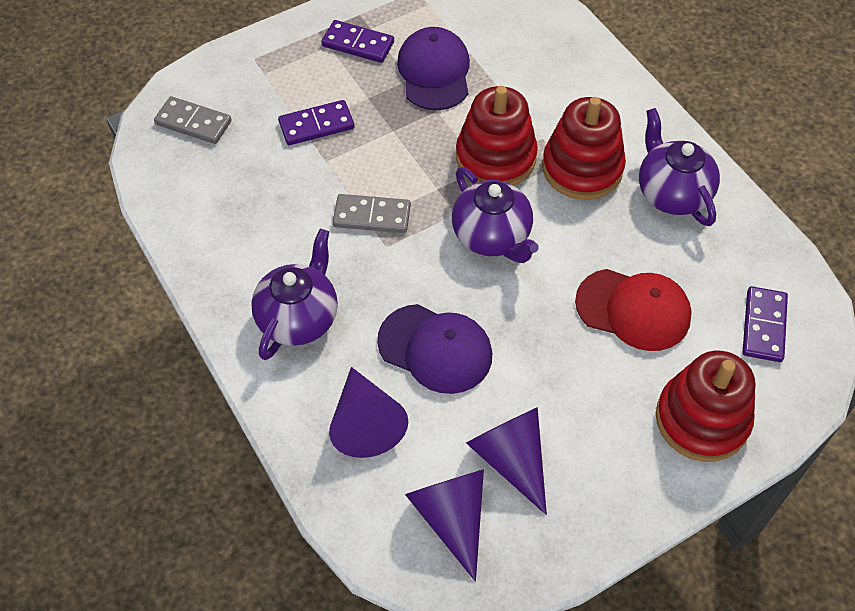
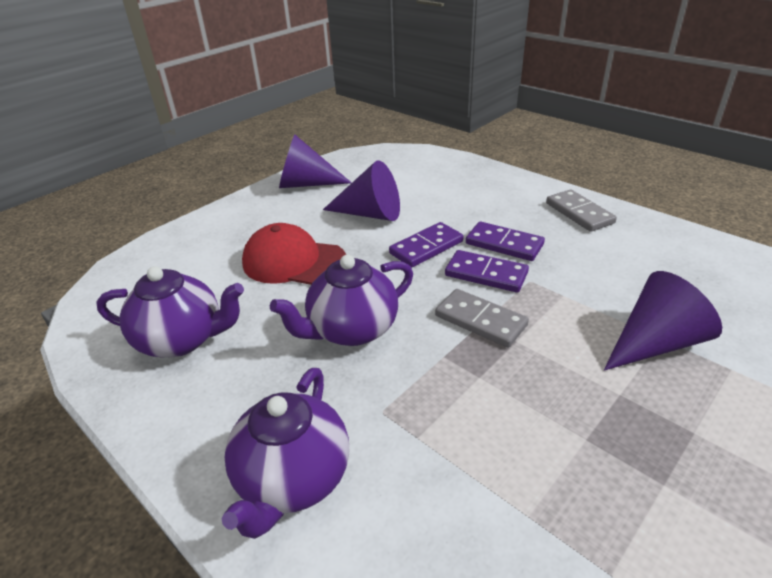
purple cap: [377,304,492,394] [397,27,470,110] = 2 -> none = 0
red stacking toy: [456,86,538,186] [542,97,626,200] [656,351,756,462] = 3 -> none = 0

